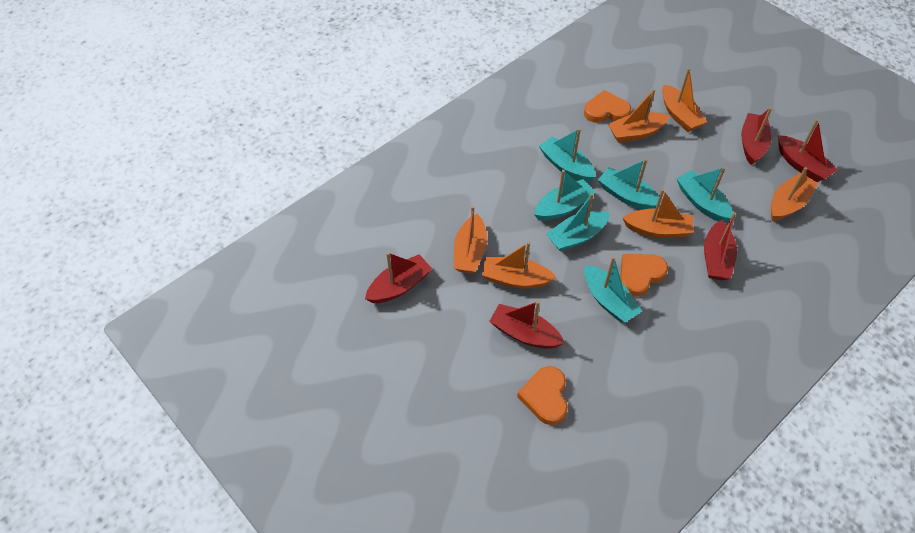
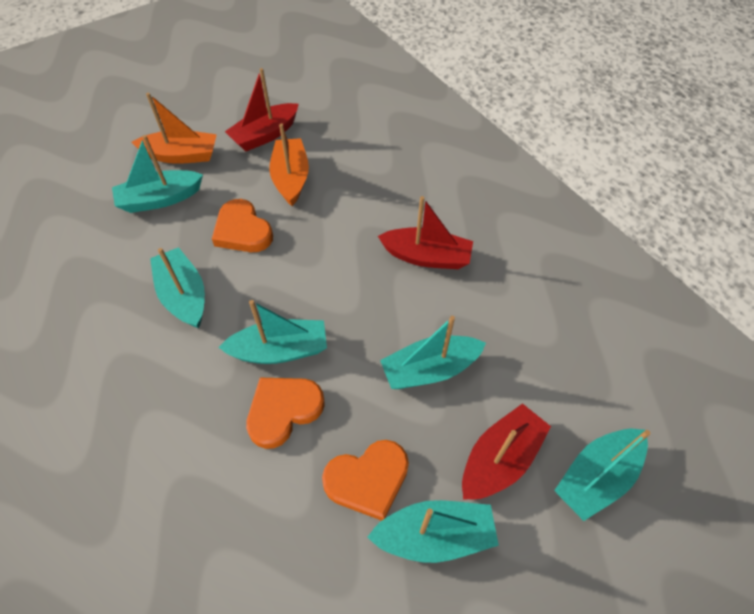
orange boat: [454,206,487,274] [482,242,556,289] [608,89,670,143] [623,189,694,238] [662,68,707,132] [771,167,818,221] = 6 -> [131,93,217,164] [269,123,309,206] = 2
red boat: [365,252,432,303] [489,301,564,349] [704,212,737,281] [741,107,772,165] [778,119,838,182] = 5 -> [225,68,299,151] [378,196,473,269] [462,403,551,500] = 3

